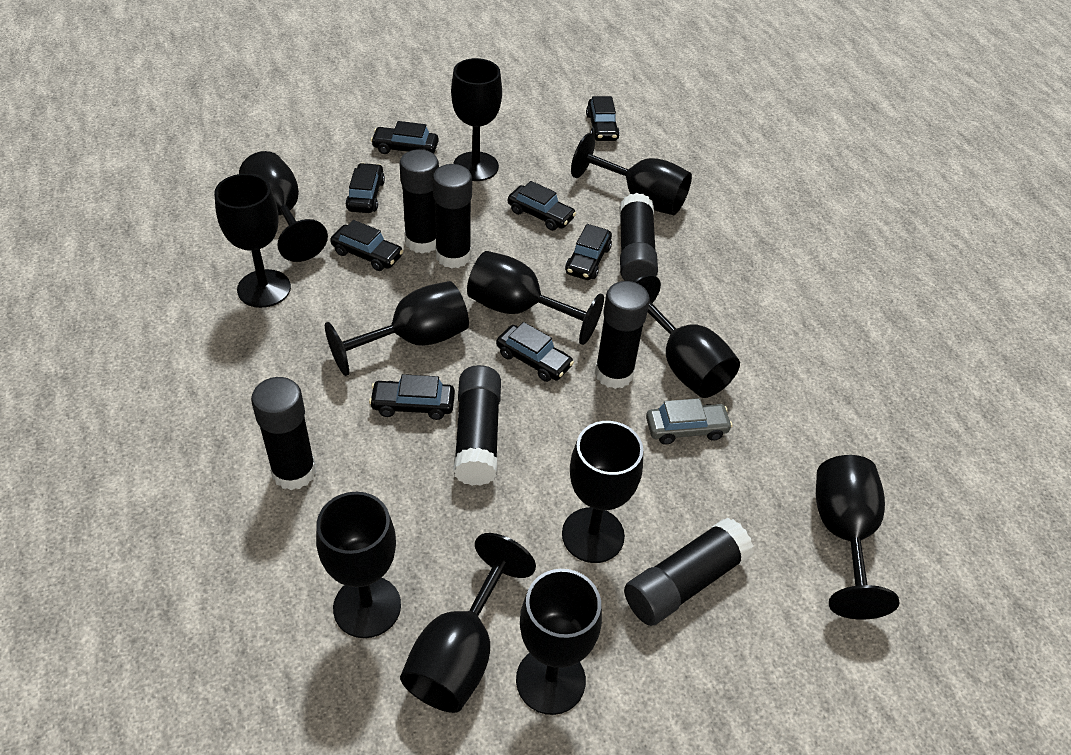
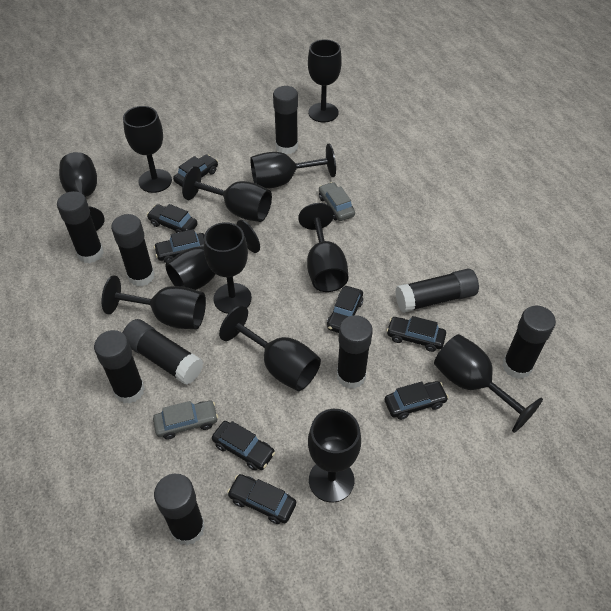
black glue stick: [251,377,316,490] [399,149,439,254] [433,164,472,269] [453,365,501,486] [595,281,650,389] [619,193,658,282] [624,517,754,626] = 7 -> [57,191,104,263] [94,330,145,404] [111,214,155,287] [123,319,203,385] [154,474,205,545] [273,86,298,155] [337,315,373,389] [395,269,479,313] [502,306,556,379] = 9
grey car: [646,398,732,445] = 1 -> [153,401,218,439] [319,182,355,221] = 2

